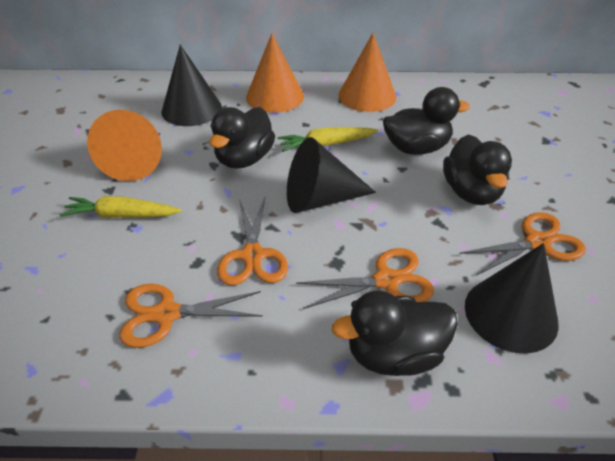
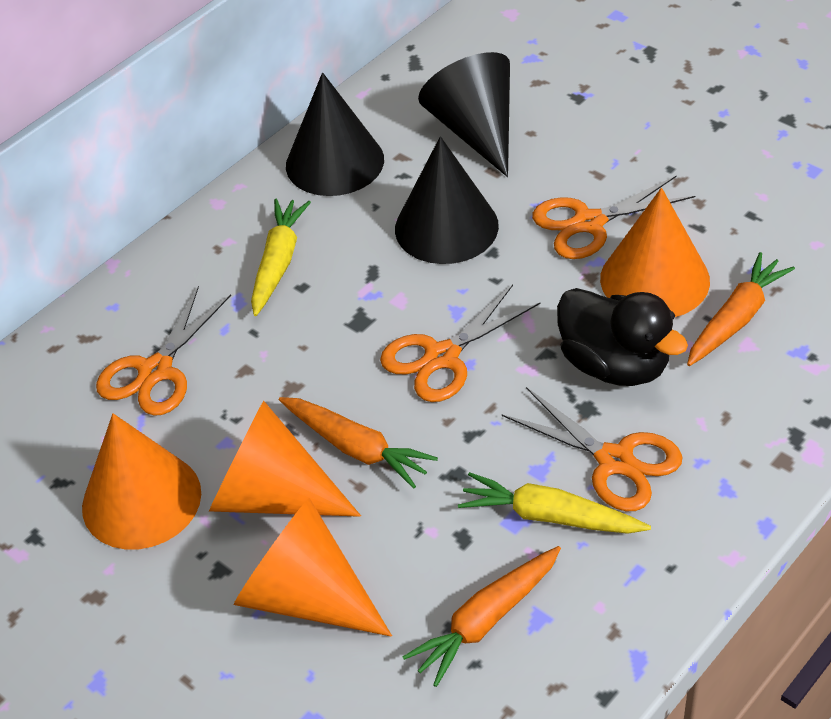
black duck: [209,107,275,169] [332,290,458,376] [383,87,470,155] [443,134,512,205] = 4 -> [557,288,688,386] = 1
orange carrot: none = 0 -> [279,397,438,488] [402,546,561,687] [687,252,795,366] = 3
orange cone: [87,110,162,181] [246,33,304,113] [338,33,396,112] = 3 -> [82,413,201,549] [209,401,361,517] [234,498,392,637] [600,188,710,317] = 4

